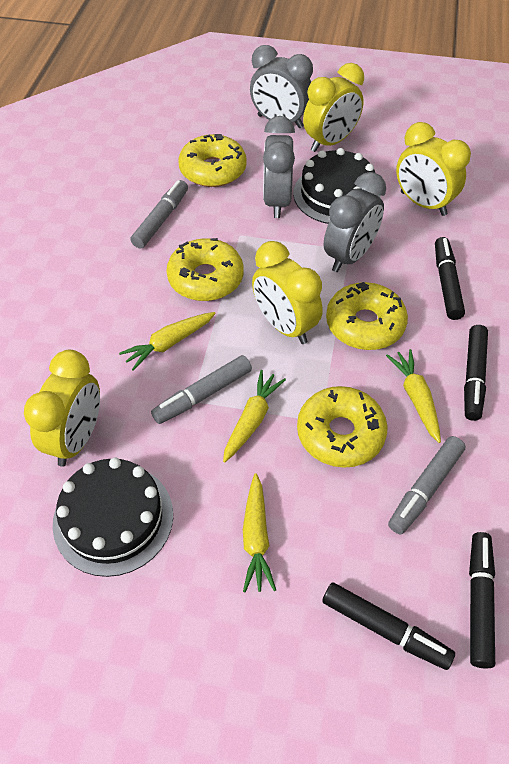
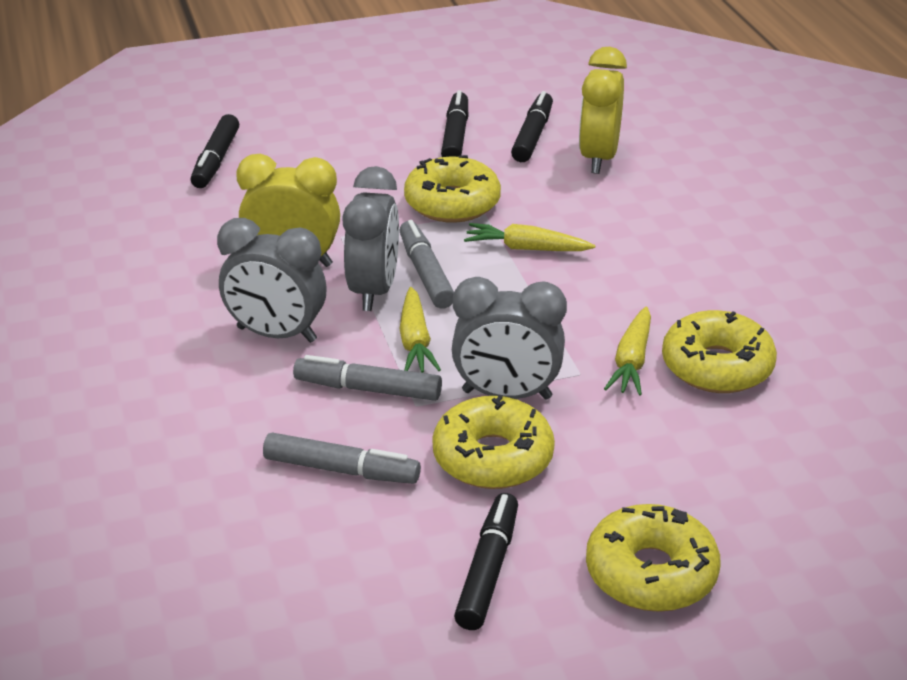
black cake: [53,457,173,577] [293,148,381,224] = 2 -> none = 0
yellow carrot: [119,312,215,371] [223,370,286,463] [243,473,276,593] [386,349,441,443] = 4 -> [400,287,441,373] [464,223,596,251] [604,306,651,396] = 3
yellow clock: [24,350,100,467] [252,241,323,344] [303,63,364,152] [396,122,471,216] = 4 -> [236,154,340,267] [579,47,627,174] = 2

